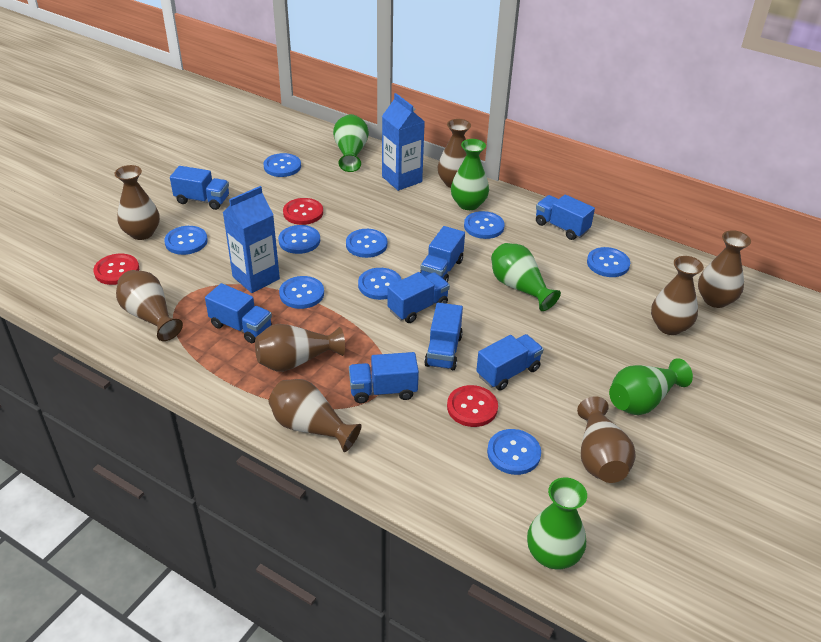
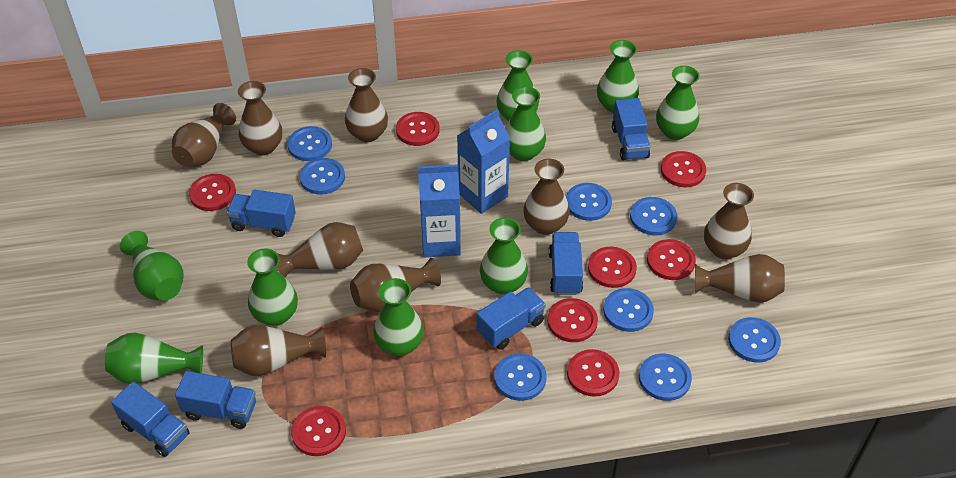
blue button: [164,226,208,255] [263,153,301,177] [278,225,320,254] [279,276,324,309] [346,229,387,258] [358,268,402,300] [464,211,505,239] [487,429,541,475] [587,247,630,277] = 9 -> [287,126,332,161] [299,158,345,195] [494,353,547,401] [566,183,612,221] [603,288,654,332] [630,197,677,235] [639,354,692,401] [728,317,781,363] = 8
blue truck: [170,166,229,210] [205,283,272,343] [349,352,419,404] [387,272,450,323] [420,226,465,282] [424,303,463,370] [476,334,543,391] [536,195,595,240] = 8 -> [111,382,190,457] [175,371,256,429] [226,190,296,237] [477,287,546,350] [549,232,583,295] [612,98,650,161] = 6
brown vase: [115,165,160,240] [116,270,183,341] [255,324,345,372] [269,379,362,452] [437,119,471,188] [577,397,636,483] [651,256,704,335] [698,230,751,308] = 8 -> [172,103,236,167] [231,325,326,376] [238,81,282,155] [277,222,363,278] [345,68,388,142] [350,258,441,312] [523,159,570,235] [695,254,785,303] [704,183,754,259] = 9
green vase: [333,114,369,172] [451,139,489,210] [491,243,561,311] [527,478,587,569] [609,358,693,415] = 5 -> [105,333,203,384] [120,231,184,300] [247,249,298,326] [373,278,424,356] [480,218,528,295] [496,50,539,121] [505,86,546,161] [597,40,639,113] [656,66,700,140] = 9
red button: [93,254,139,285] [283,198,323,225] [447,385,498,427] = 3 -> [189,174,236,211] [291,406,346,456] [396,112,440,146] [547,298,598,342] [567,349,619,397] [588,247,637,288] [647,239,696,280] [661,151,706,187] = 8

